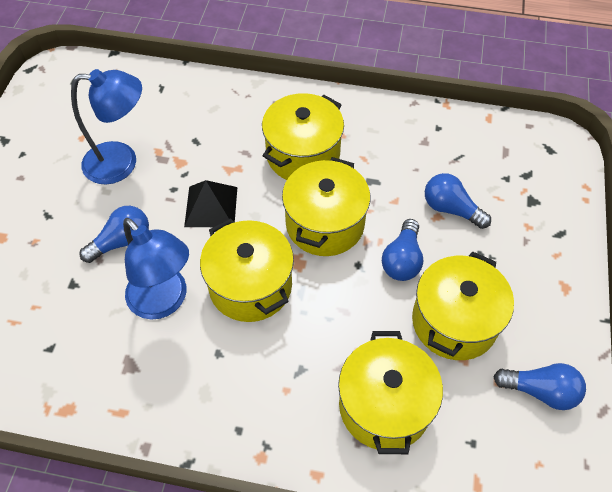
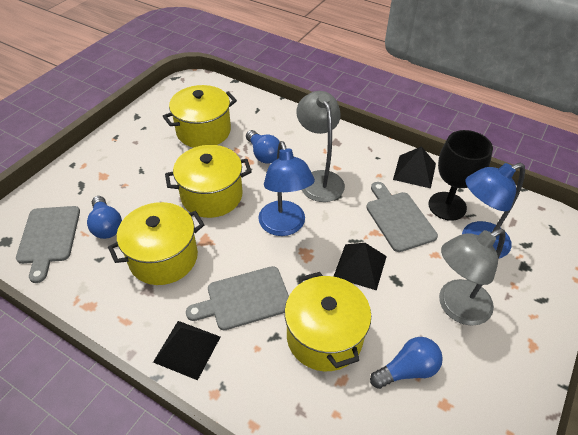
black goblet: none = 0 -> [428,130,493,221] = 1
black pyramid: [184,180,237,227] = 1 -> [153,321,220,380] [333,243,387,291] [393,146,436,188] = 3
blue light bulb: [80,206,149,263] [382,219,423,281] [425,173,491,229] [494,363,586,410] = 4 -> [87,196,122,239] [246,130,280,164] [370,337,443,389] = 3
grey cutting board: none = 0 -> [16,206,80,283] [186,266,289,330] [366,182,438,252] = 3
grey lamp: none = 0 -> [296,91,345,202] [439,228,506,326] = 2
yellow pot: [200,218,294,322] [262,93,344,180] [282,157,370,256] [338,331,443,454] [412,251,514,360] = 5 -> [108,202,204,285] [163,85,237,148] [165,145,252,218] [284,272,371,371] = 4

